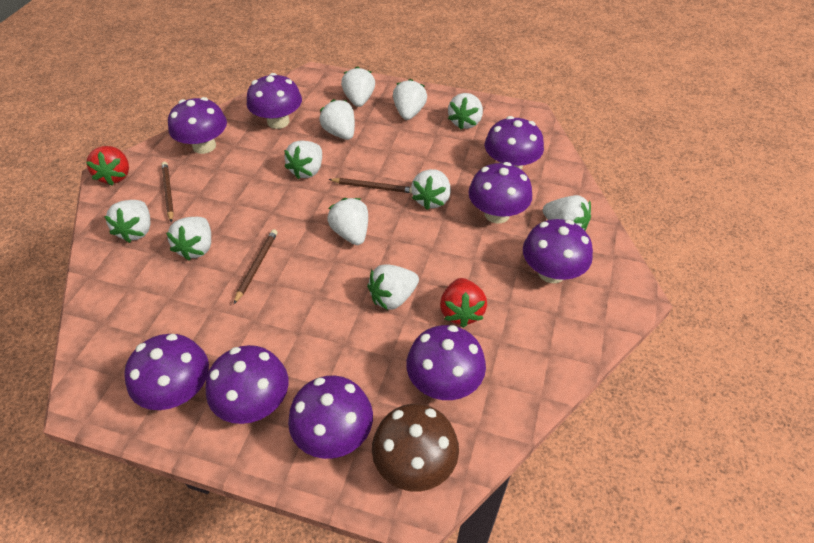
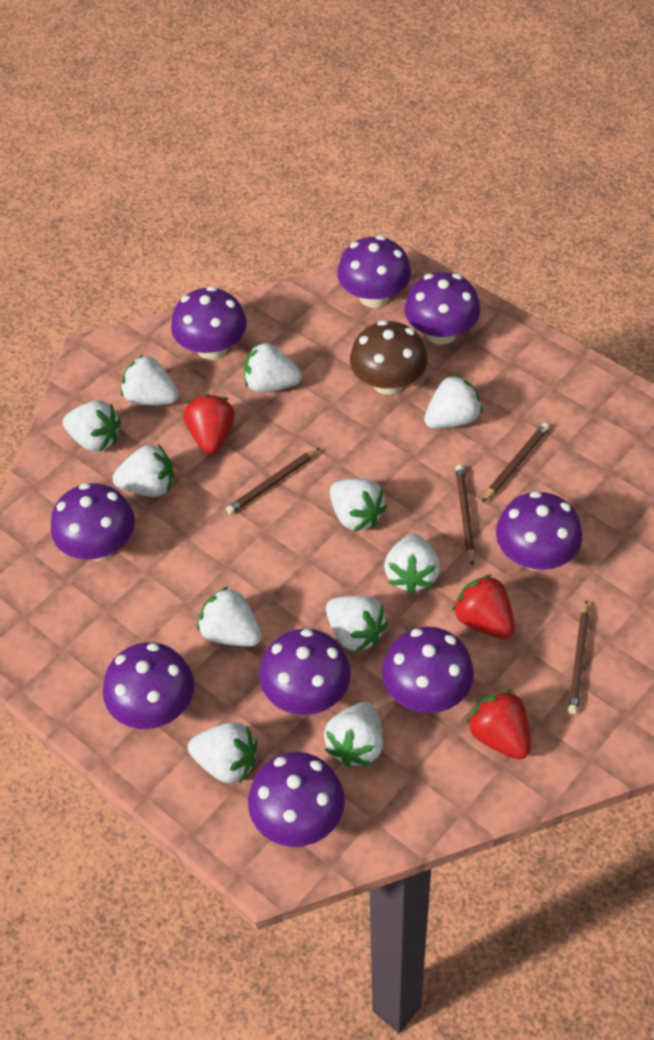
brown pencil: [162,162,174,222] [234,229,278,304] [328,178,412,193] = 3 -> [226,448,320,514] [456,465,475,566] [482,423,549,502] [568,600,589,714] = 4
red strawberry: [86,146,129,186] [440,278,487,328] = 2 -> [183,394,235,454] [452,574,515,639] [467,690,531,760] = 3

